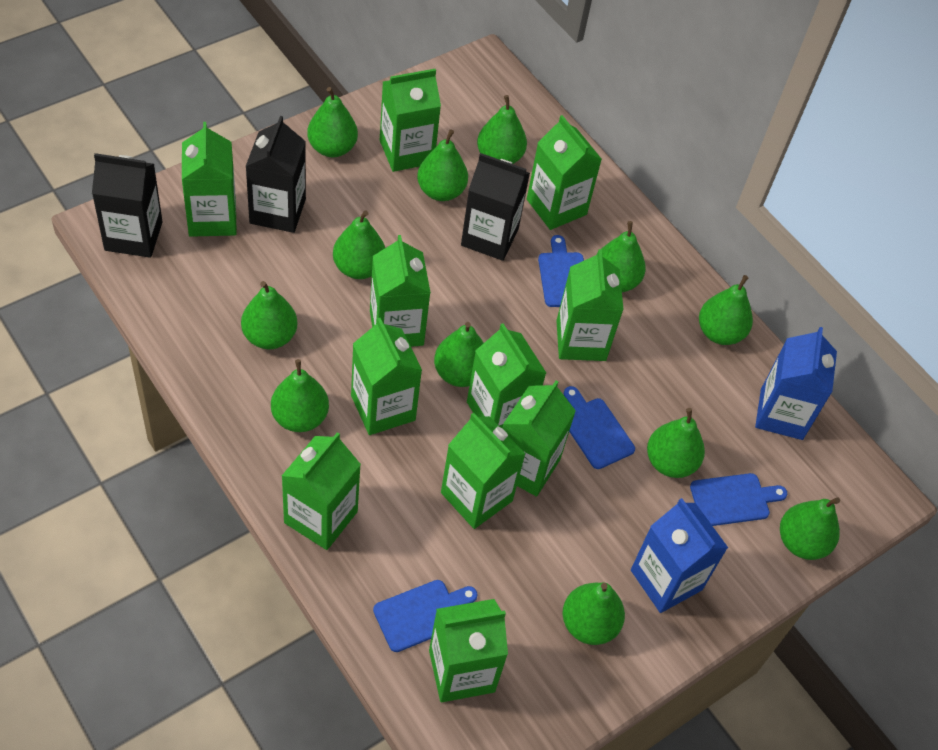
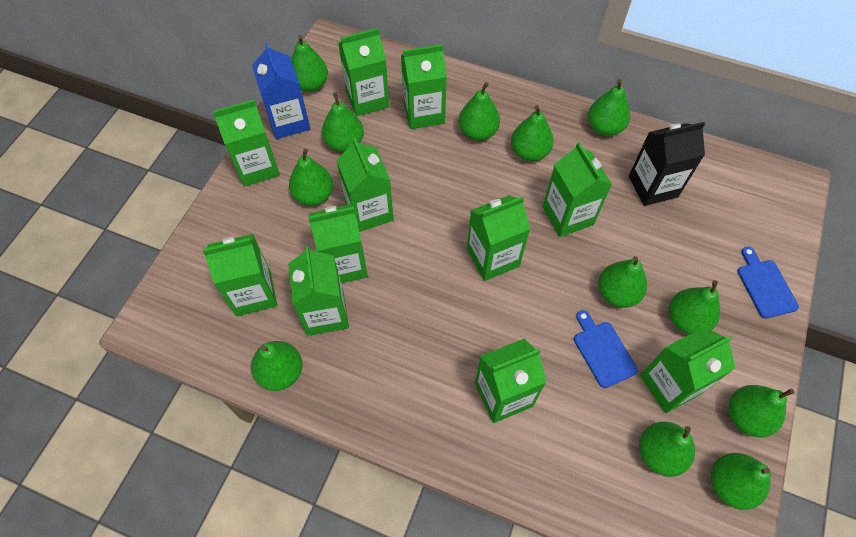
black carton: [92,153,163,258] [245,116,306,233] [461,153,530,261] = 3 -> [629,122,705,206] = 1
blue carton: [631,498,728,613] [755,327,837,440] = 2 -> [252,43,311,139] = 1
blue cutting board: [373,580,478,652] [538,235,584,307] [564,386,635,469] [690,473,787,526] = 4 -> [574,310,638,388] [738,247,799,318] = 2

